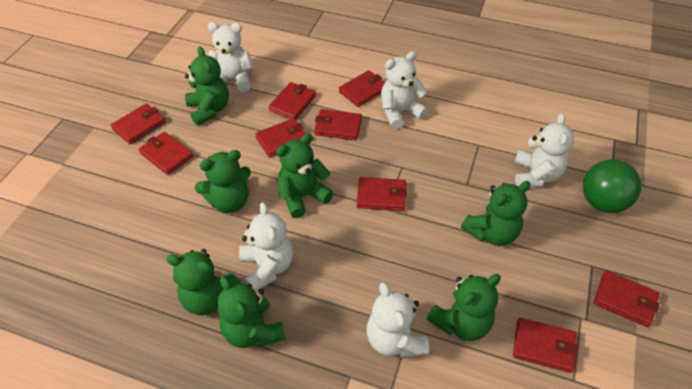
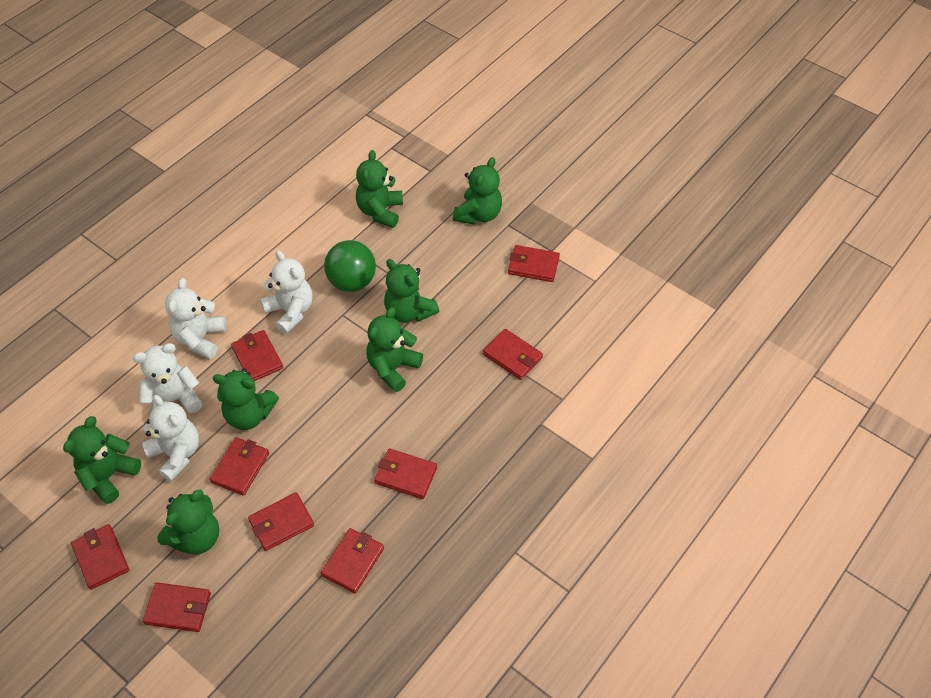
white teddy bear: [208,22,253,92] [239,202,293,290] [367,282,429,358] [381,51,428,129] [514,113,574,188] = 5 -> [133,343,202,413] [142,395,199,482] [165,278,226,359] [261,250,313,334] = 4

